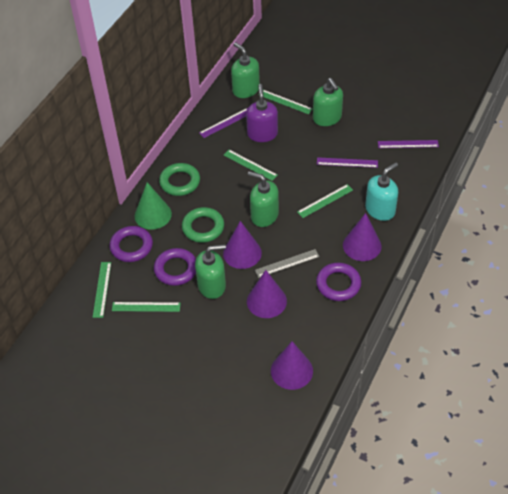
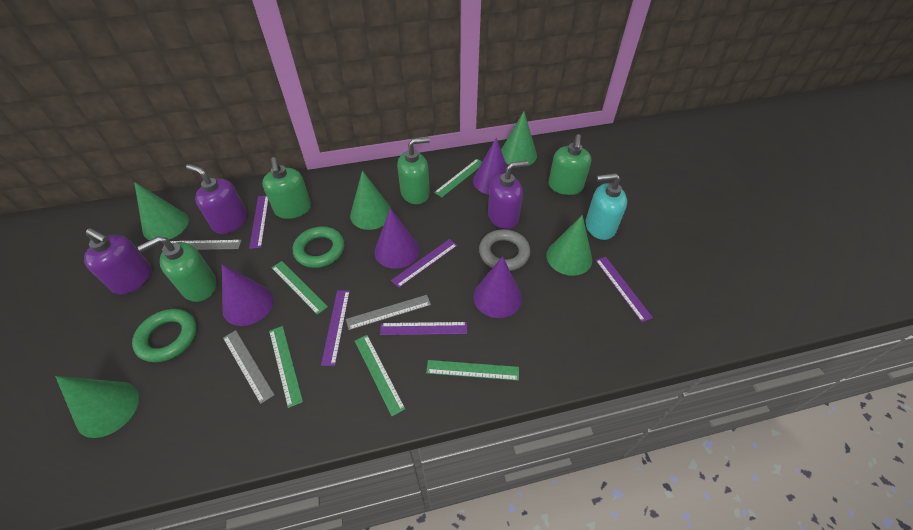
green cone: [134,182,172,230] = 1 -> [55,376,139,438] [134,182,189,240] [350,171,391,230] [501,111,537,166] [546,215,592,276] = 5
grey ring: none = 0 -> [479,229,530,271] = 1
grey ruler: [255,249,320,278] = 1 -> [162,240,242,251] [223,330,274,404] [346,295,431,330] = 3
purple ring: [110,226,153,262] [154,248,196,286] [316,263,361,301] = 3 -> none = 0
purple ruler: [199,108,248,138] [317,157,378,168] [378,140,439,148] = 3 -> [249,196,269,249] [321,290,350,366] [380,322,467,335] [391,239,457,288] [595,257,653,322] = 5
purple soap dispenser: [246,84,278,142] = 1 -> [84,228,152,294] [186,164,247,234] [488,161,528,229] = 3

